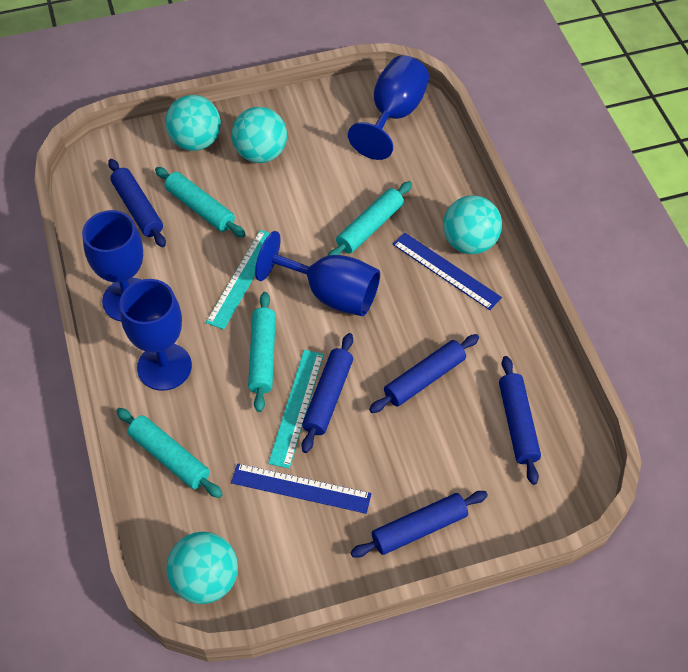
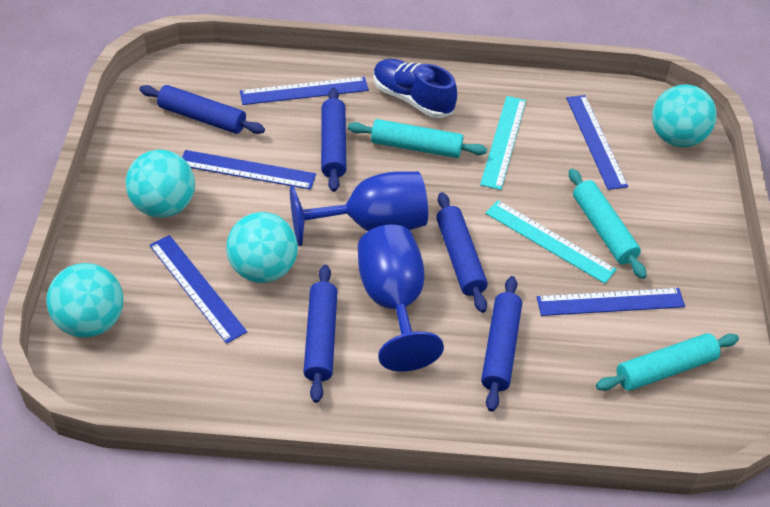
blue goblet: [82,210,143,321] [120,279,192,391] [255,231,380,316] [348,55,429,160] = 4 -> [290,171,428,246] [358,224,444,371] = 2
blue ruler: [231,463,372,514] [392,232,502,310] = 2 -> [150,235,247,344] [182,150,316,190] [240,77,369,105] [537,288,685,316] [566,95,628,190] = 5
blue shoe: none = 0 -> [374,59,457,118] = 1
turquoise rolling pin: [116,408,223,498] [155,167,246,237] [248,292,276,412] [327,181,412,256] = 4 -> [348,119,487,158] [569,169,647,279] [596,333,739,391] = 3

